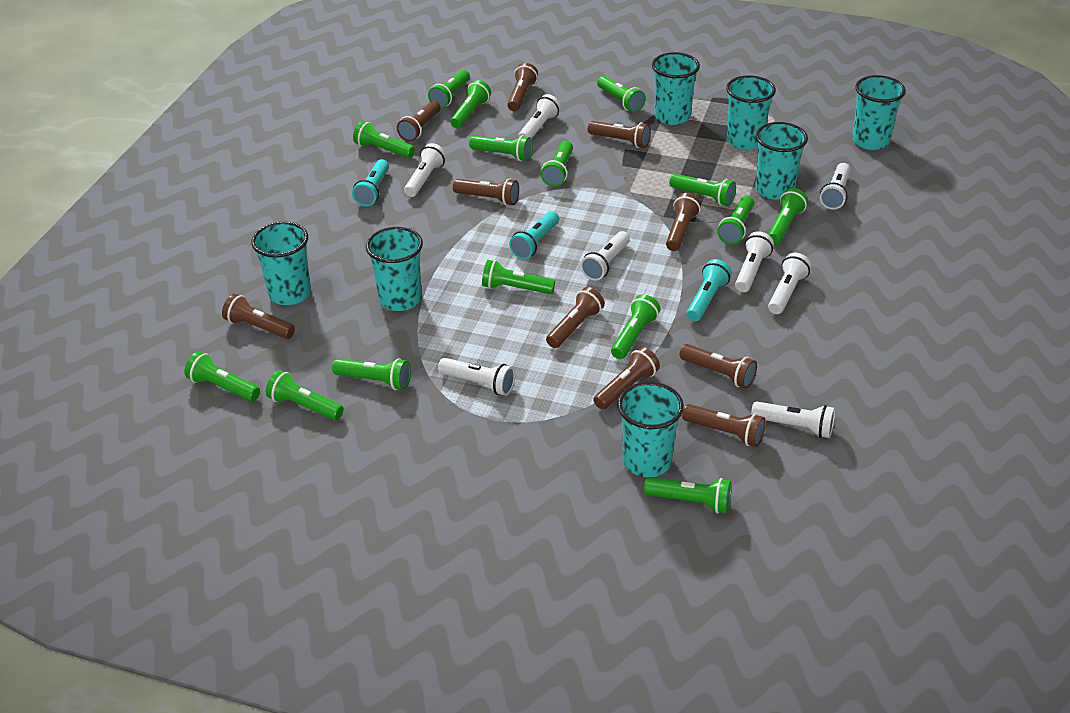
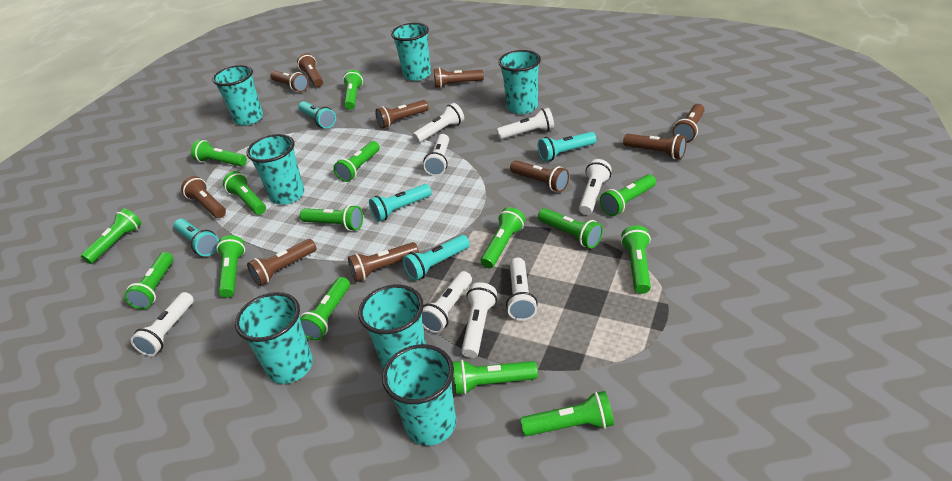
turquoise flashlight: [352,159,389,206] [509,211,559,259] [686,259,732,321] = 3 -> [174,219,219,256] [299,101,336,129] [369,184,432,222] [403,235,470,281] [538,132,597,161] = 5

